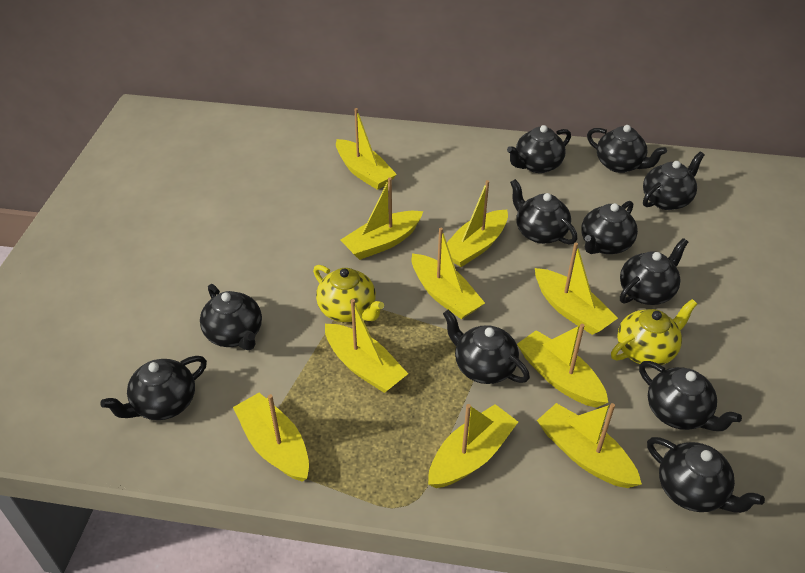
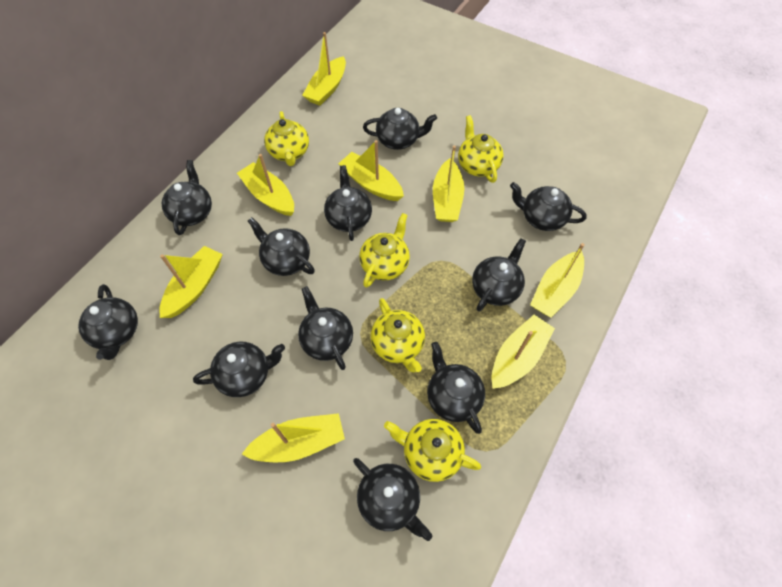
yellow boat: [233,393,309,482] [325,299,408,393] [336,108,397,190] [341,177,423,260] [412,228,485,319] [428,404,518,488] [447,180,508,267] [517,324,608,408] [535,243,618,335] [537,403,642,488] = 10 -> [159,246,223,318] [237,154,294,216] [242,413,345,462] [302,32,346,106] [338,140,404,201] [433,145,464,222] [491,315,555,389] [530,243,585,318] = 8
yellow teapot: [313,265,384,322] [611,299,697,365] = 2 -> [264,111,309,166] [359,213,410,288] [370,298,425,372] [384,419,481,482] [458,115,504,183] = 5

